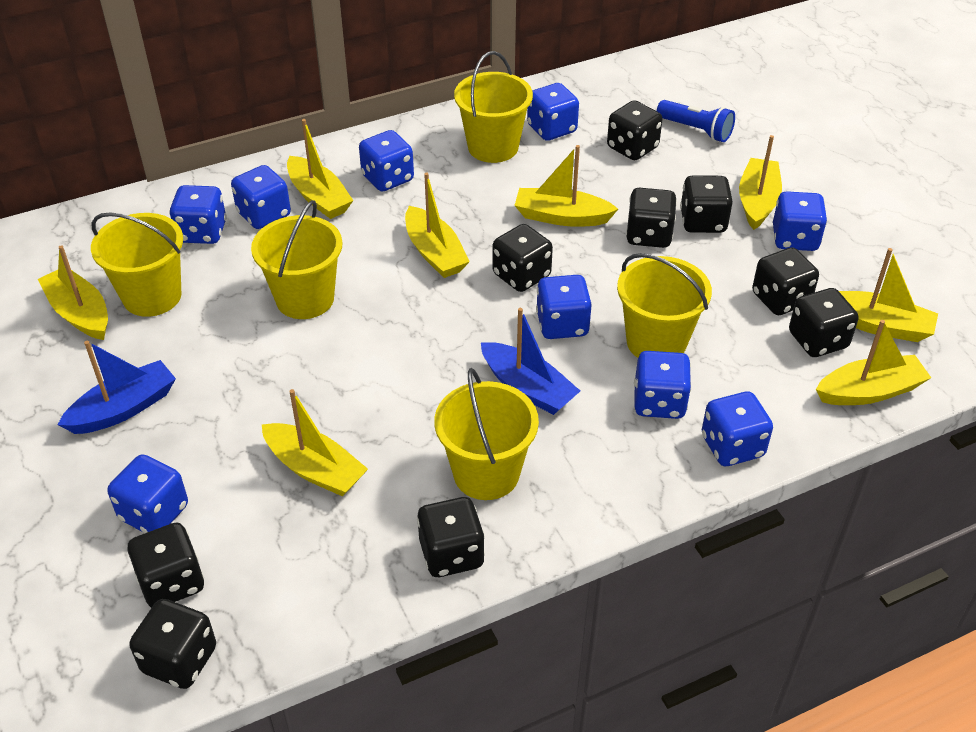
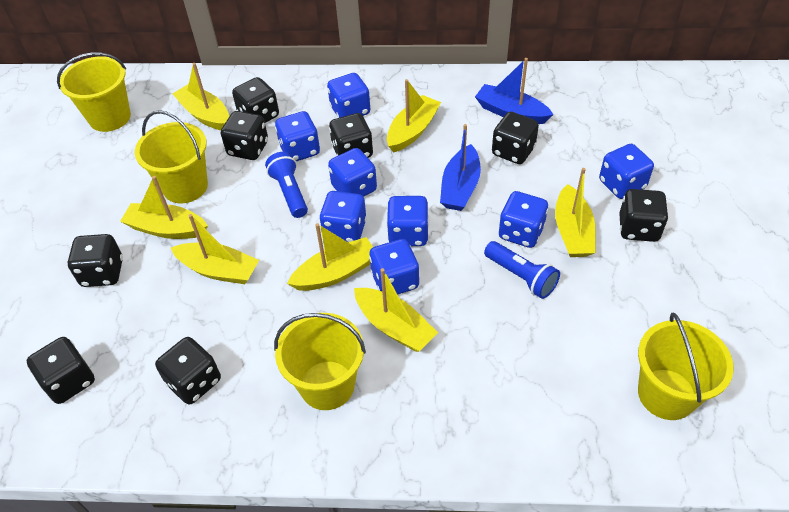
black dice: [128,523,204,608] [129,599,216,689] [417,497,485,577] [493,224,553,292] [607,100,662,160] [626,188,677,248] [680,176,733,233] [752,247,819,315] [789,288,859,357] = 9 -> [26,337,95,404] [68,234,123,287] [155,337,221,404] [221,111,268,160] [232,77,279,123] [329,113,373,158] [492,112,539,164] [619,189,668,242] = 8
blue dice: [107,454,188,533] [169,185,227,244] [231,165,291,229] [359,130,414,191] [527,83,579,141] [536,275,592,339] [634,351,692,419] [702,391,773,466] [773,191,827,251] = 9 -> [275,111,320,161] [319,191,367,242] [327,73,370,118] [328,148,377,197] [369,239,420,295] [387,196,429,246] [499,191,548,248] [599,144,654,199] = 8
blue flashlight: [657,100,735,142] = 1 -> [265,152,308,218] [484,241,560,299] = 2
yellow boat: [38,245,108,340] [262,389,368,496] [287,119,353,219] [405,172,470,278] [514,145,618,227] [739,135,782,230] [816,320,931,405] [839,248,938,342] = 8 -> [120,176,208,239] [171,214,259,284] [173,63,229,130] [287,223,373,291] [354,268,438,352] [387,79,441,153] [555,168,596,257] = 7
yellow bucket: [91,212,183,317] [251,200,343,319] [434,368,539,500] [454,51,533,163] [617,253,712,358] = 5 -> [57,53,131,132] [135,110,208,203] [274,313,366,410] [638,312,734,420] = 4

